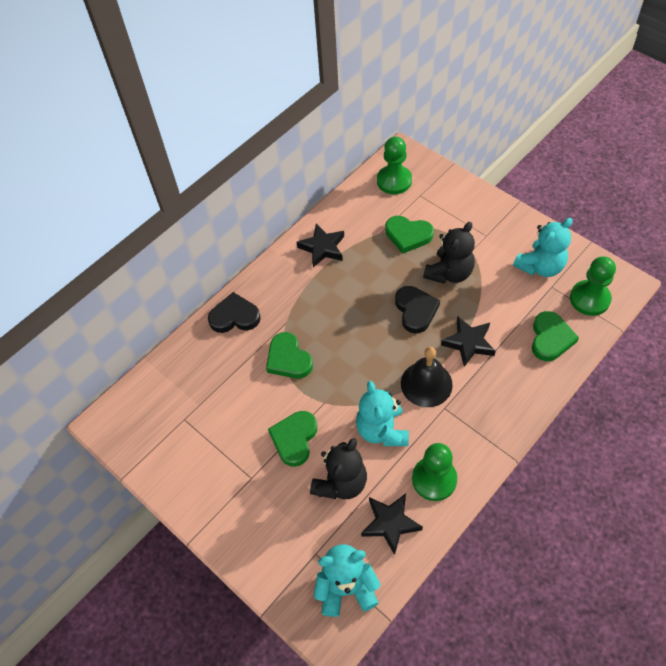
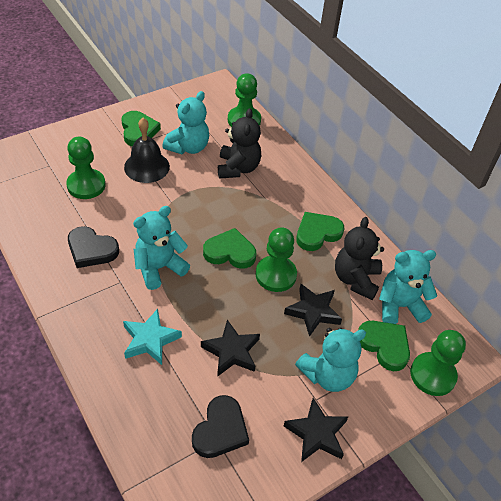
green pawn: [377,137,412,194] [412,443,457,501] [570,256,616,316] = 3 -> [66,137,106,199] [228,73,261,127] [256,227,297,292] [410,330,466,396] = 4
turquoise star: none = 0 -> [123,309,182,365] = 1
turquoise teddy bear: [314,544,380,617] [356,381,409,446] [513,218,573,277] = 3 -> [133,206,190,290] [162,91,209,154] [295,328,366,392] [379,250,437,324] = 4

